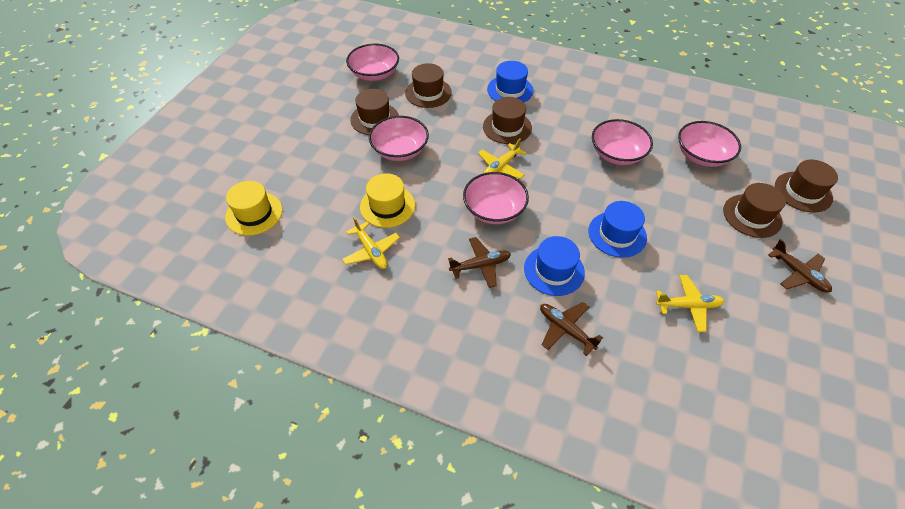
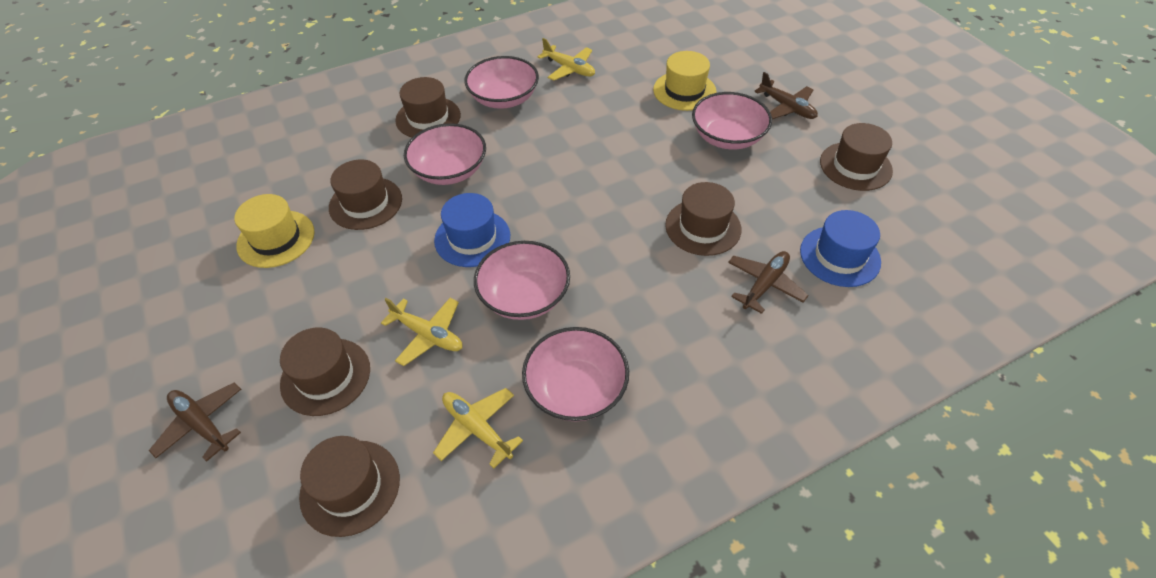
blue hat: [487,61,533,102] [524,236,585,296] [589,201,647,258] = 3 -> [434,193,510,267] [800,210,881,287] = 2
brown hat: [350,89,399,135] [405,63,452,108] [483,97,532,144] [723,183,786,238] [775,160,838,213] = 5 -> [280,327,370,416] [299,436,400,537] [329,160,402,230] [395,77,461,137] [665,182,741,256] [820,123,893,191] = 6

